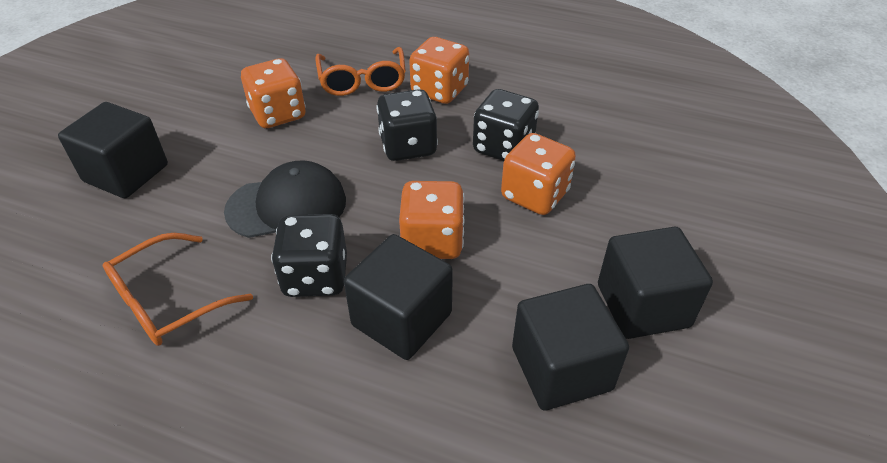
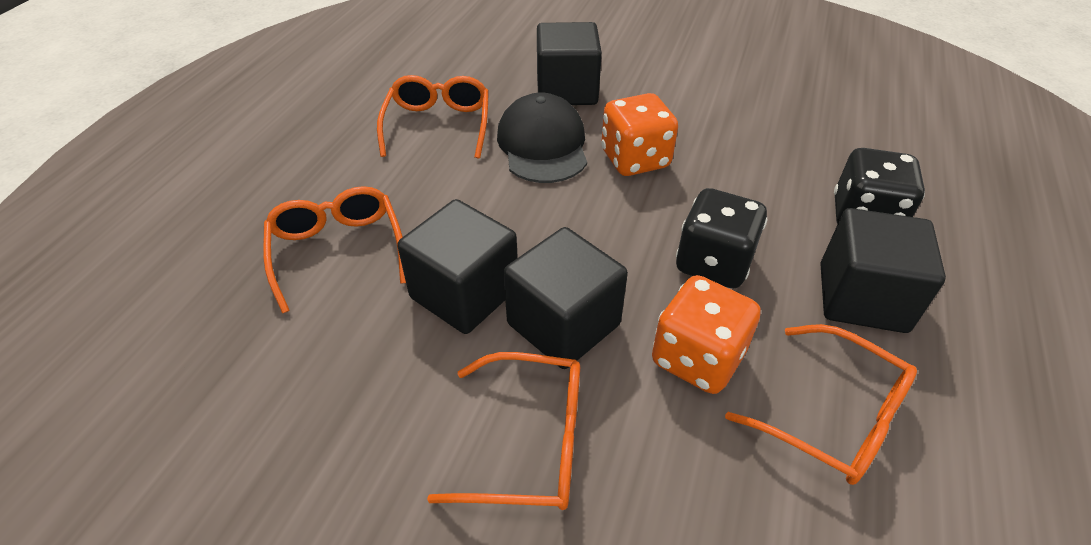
black dice: [271,214,347,297] [376,89,438,161] [473,89,539,161] = 3 -> [676,188,768,288] [834,148,925,224] = 2
orange dice: [241,58,306,128] [399,181,465,259] [409,37,469,104] [501,133,576,215] = 4 -> [601,93,678,176] [652,275,761,394] = 2
orange glasses: [102,233,253,346] [315,47,406,96] = 2 -> [263,186,406,313] [377,75,489,159] [427,352,580,510] [725,324,917,485] = 4

